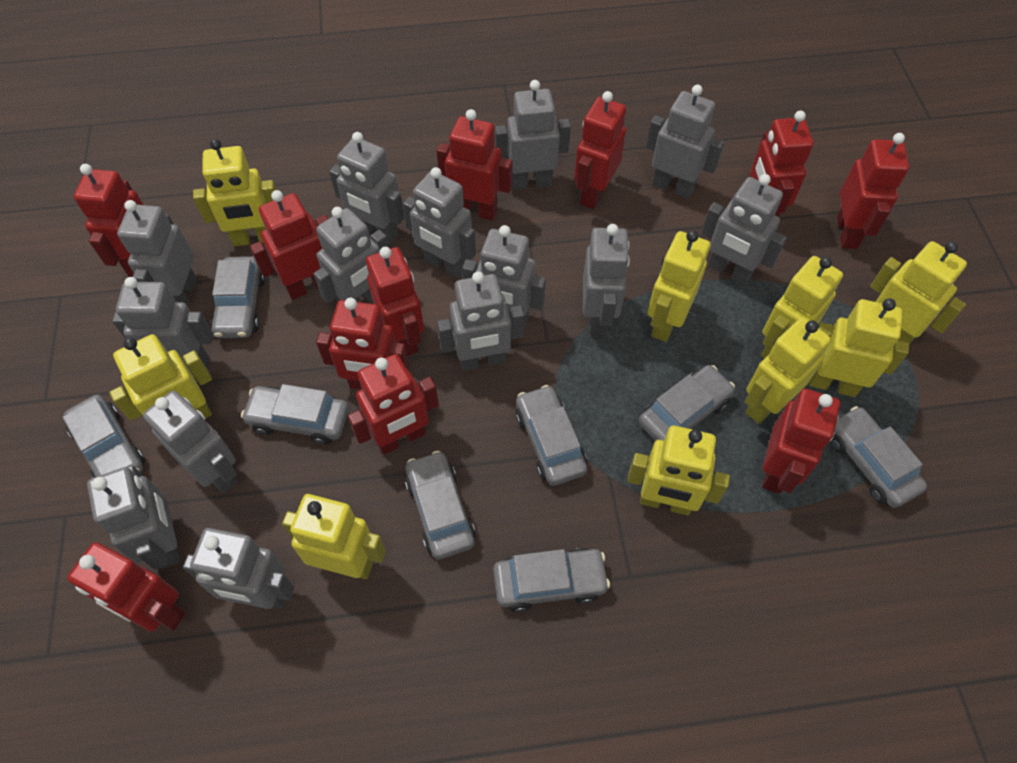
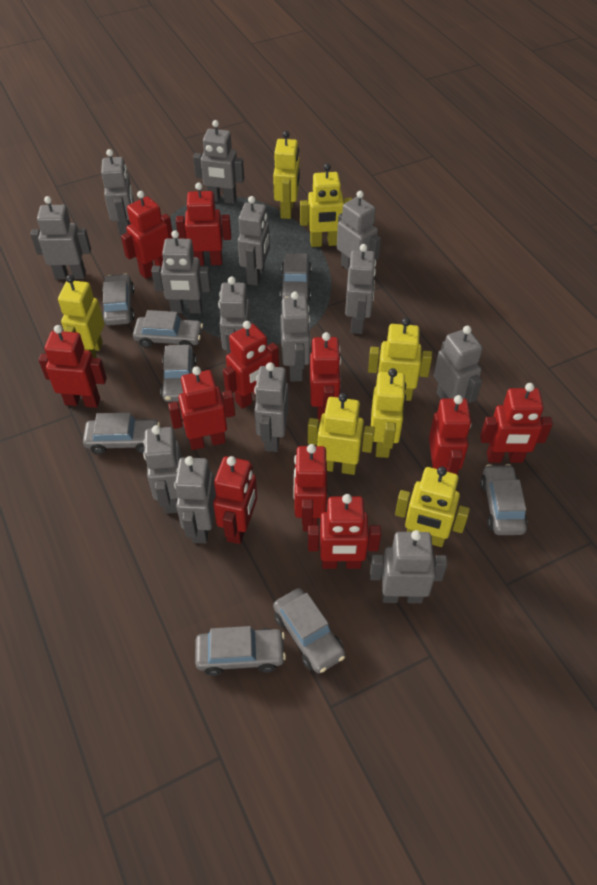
yellow robot: [109,334,212,421] [193,139,276,246] [282,494,386,579] [627,425,730,515] [647,230,710,342] [745,317,831,424] [761,256,843,359] [809,298,909,397] [870,241,967,344] = 9 -> [58,275,104,358] [273,131,300,219] [300,163,352,247] [308,393,375,475] [368,318,432,401] [371,368,406,458] [395,466,470,547] = 7

